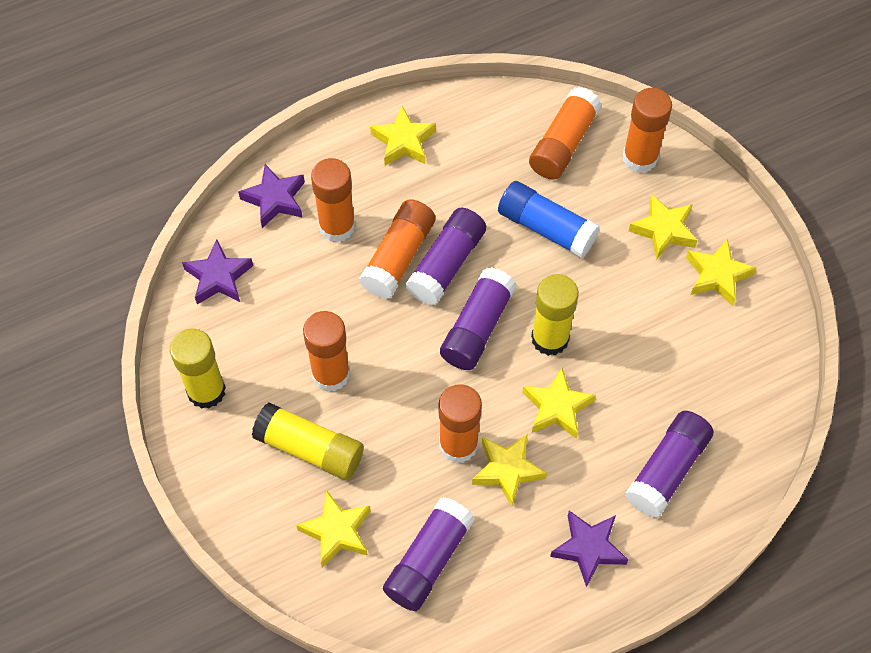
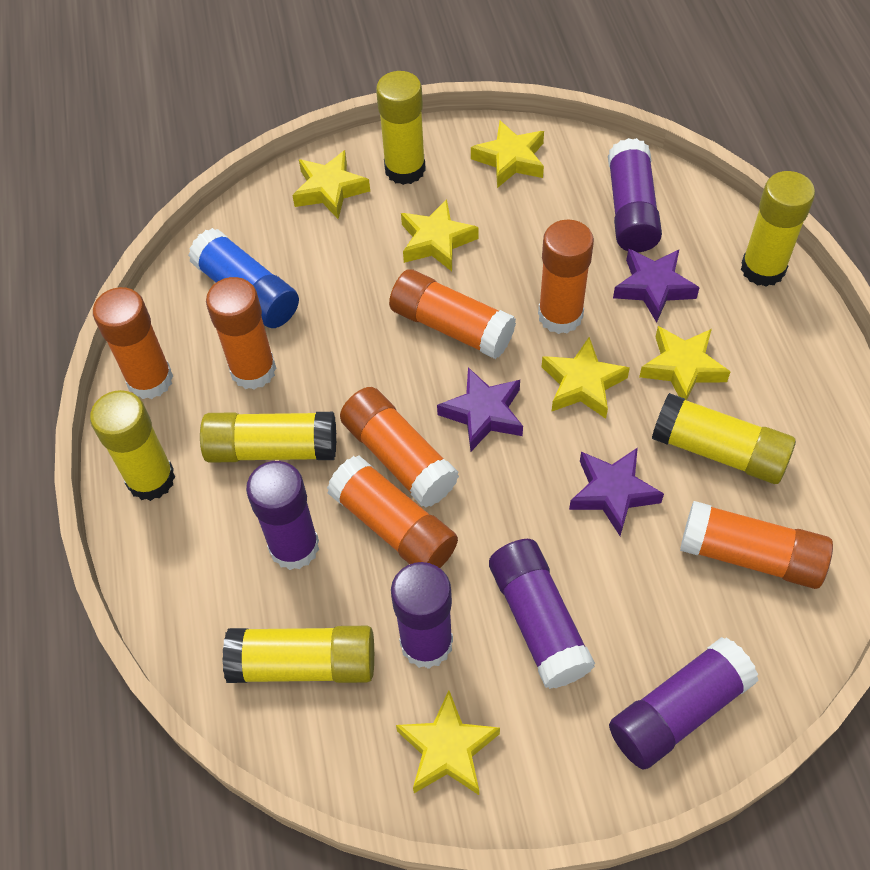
orange glue stick: [303,311,350,392] [311,158,355,242] [359,199,435,299] [439,384,482,463] [529,87,602,180] [623,88,672,173] = 6 -> [93,287,173,399] [206,277,276,390] [327,455,458,568] [340,387,459,508] [389,269,516,359] [538,219,594,334] [680,501,833,589] = 7
purple glue stick: [383,497,475,611] [406,207,486,306] [440,267,517,370] [625,411,714,518] = 4 -> [246,461,319,570] [391,562,453,669] [489,539,595,689] [608,138,662,252] [609,637,759,769] = 5
yellow glue stick: [170,329,226,409] [252,402,364,480] [531,274,579,356] = 3 -> [90,390,175,501] [200,412,336,463] [222,626,374,683] [376,71,426,185] [652,393,796,484] [741,171,815,287] = 6

